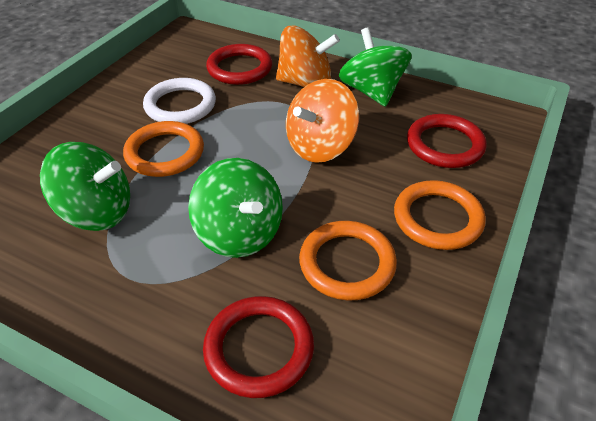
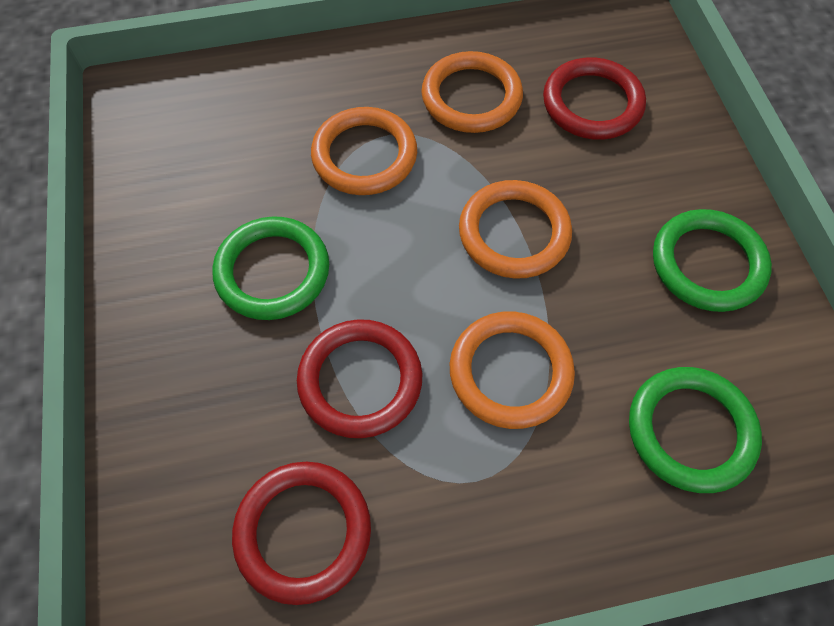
green ring: none = 0 -> [213,216,329,320] [629,367,762,493] [653,209,772,312] = 3
green spinning top: [40,142,130,231] [188,158,283,258] [339,28,412,107] = 3 -> none = 0
orange ring: [123,121,204,177] [299,221,397,301] [394,180,486,250] = 3 -> [311,107,417,195] [421,51,523,133] [450,311,575,429] [459,180,572,279] = 4
orange spinning top: [276,26,340,87] [286,79,359,163] = 2 -> none = 0
white ring: [143,78,216,124] = 1 -> none = 0

